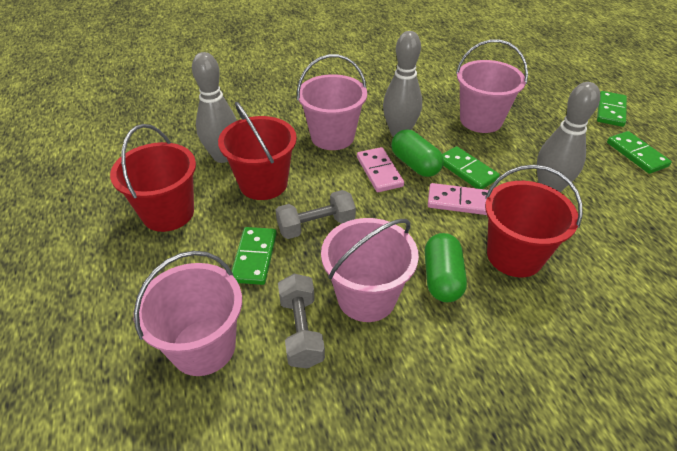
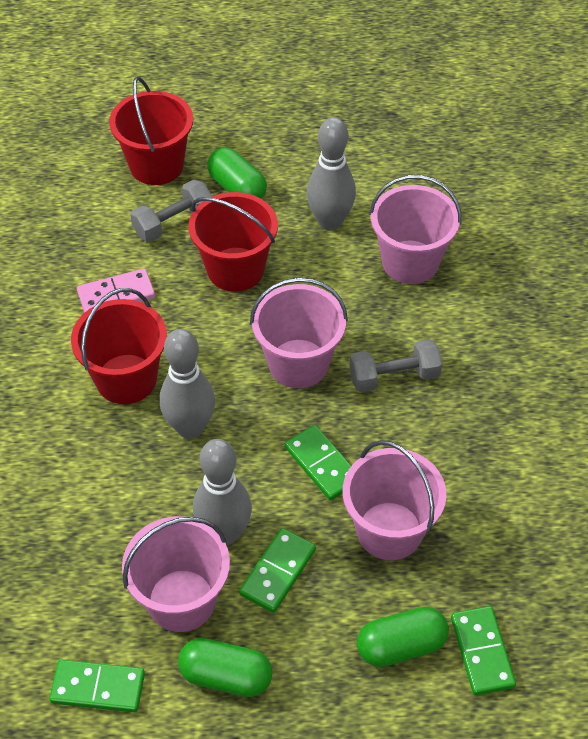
green capsule: [391,129,444,177] [425,233,467,302] = 2 -> [178,638,273,697] [207,148,267,199] [357,607,449,667] = 3
pink domino: [357,147,404,192] [428,183,489,215] = 2 -> [77,269,155,313] = 1

